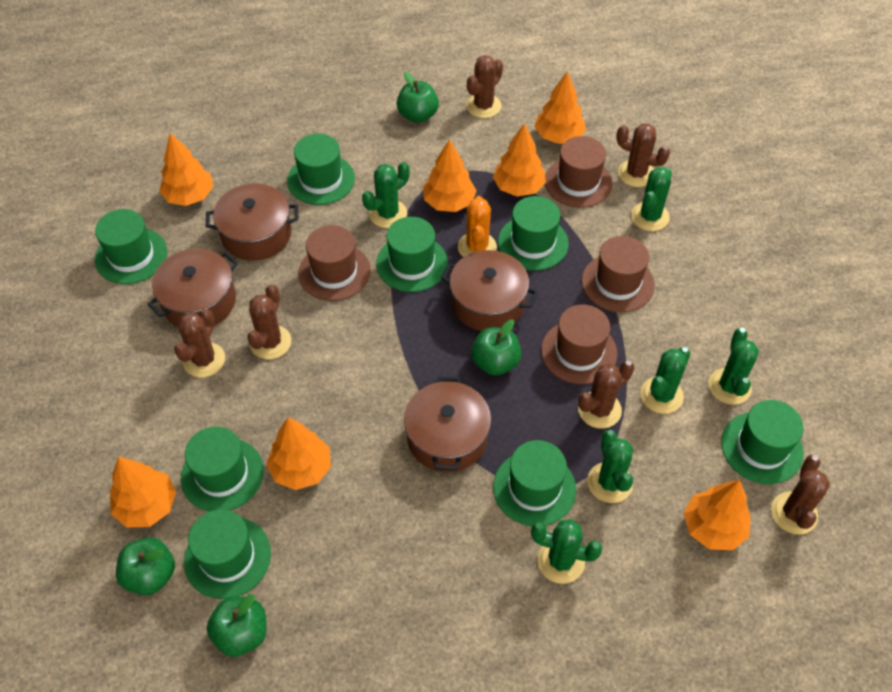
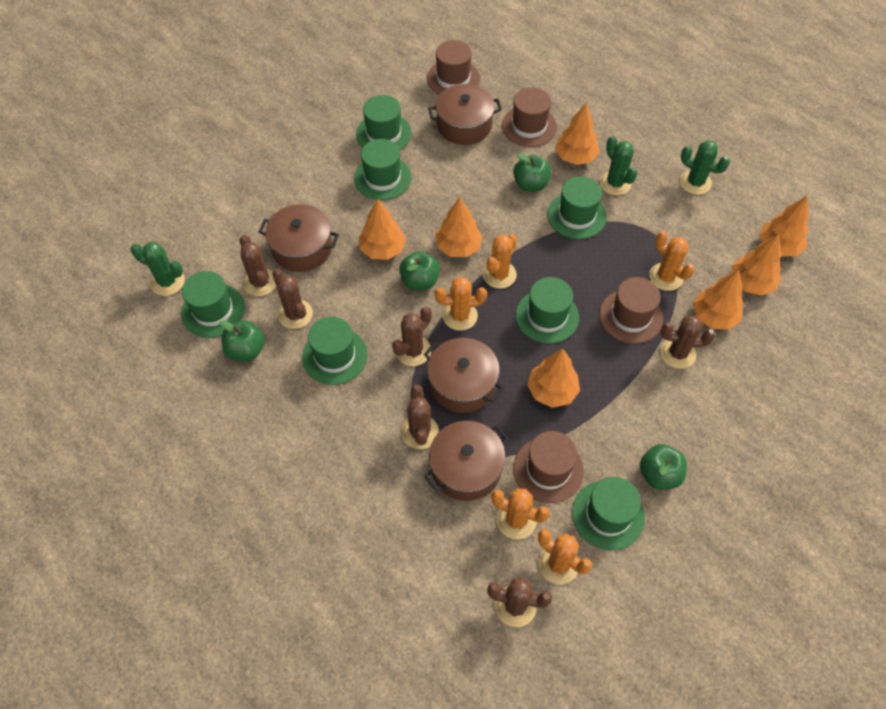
green cactus: [362,162,410,228] [531,519,602,584] [587,430,633,503] [631,167,672,231] [640,347,690,414] [708,328,759,405] = 6 -> [131,242,185,296] [600,136,638,195] [680,140,730,195] = 3
green hat: [95,209,167,284] [181,427,264,512] [184,509,271,599] [287,134,355,205] [376,217,448,292] [493,440,576,526] [498,196,569,271] [721,400,804,484] = 8 -> [181,271,245,338] [302,317,368,385] [354,139,411,200] [356,95,412,150] [516,277,579,344] [547,176,607,239] [572,477,645,550] = 7
orange cactus: [458,196,497,258] = 1 -> [434,277,487,331] [483,234,517,289] [491,488,550,540] [538,529,592,584] [649,231,695,291] = 5

